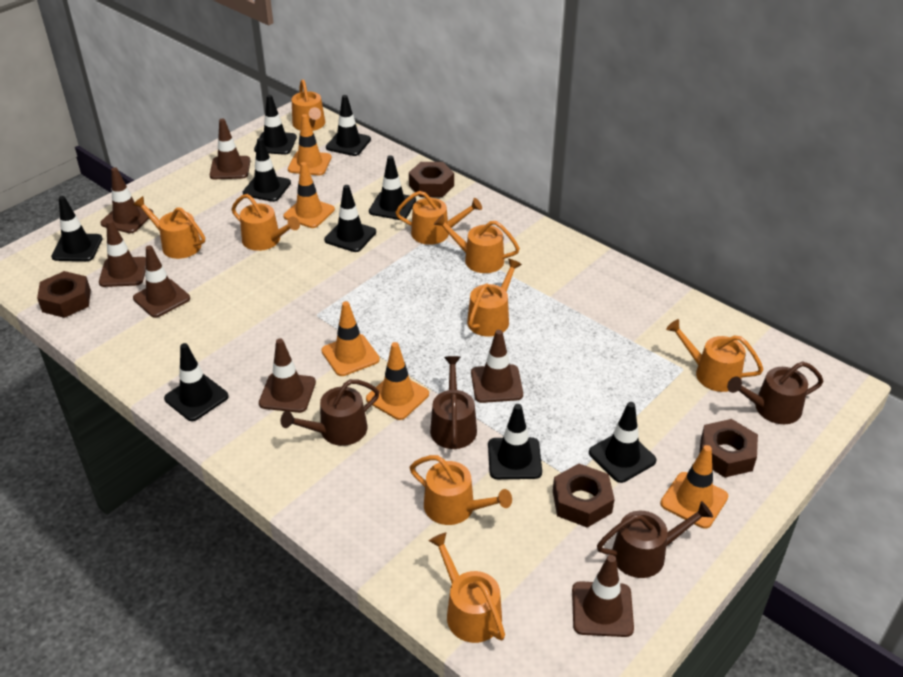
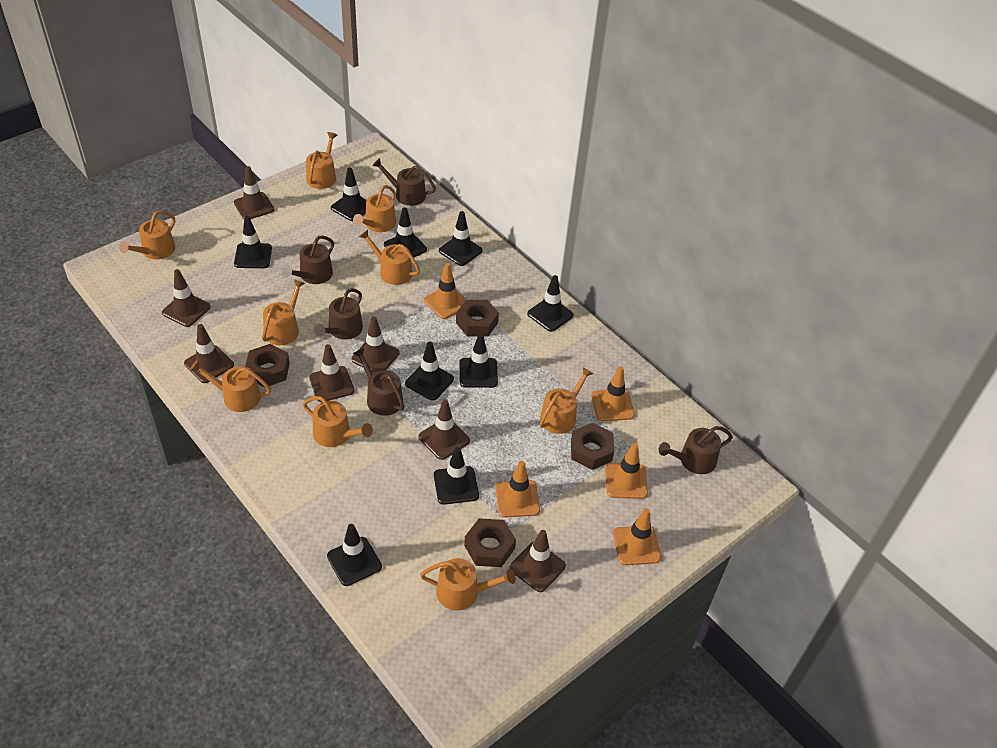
brown watering can: [281,379,379,446] [430,356,477,449] [597,501,713,578] [727,362,823,424] = 4 -> [282,235,334,284] [314,288,363,339] [353,348,405,416] [372,158,436,206] [659,426,733,474] = 5

